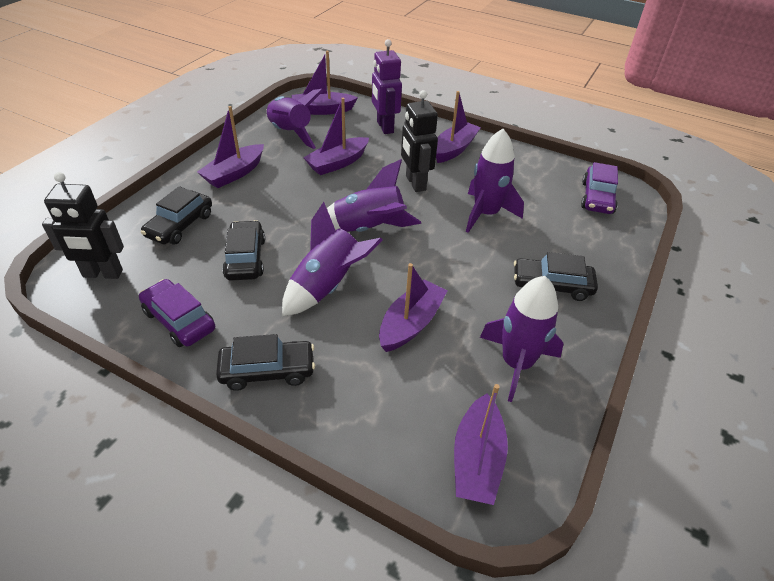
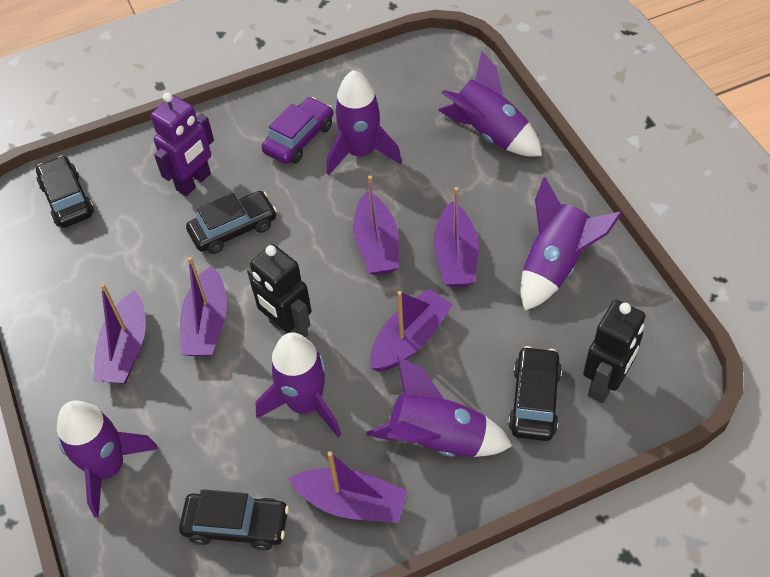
purple car: [139,279,215,347] [581,162,618,214] = 2 -> [262,97,333,164] = 1
purple rocket: [266,89,324,149] [282,202,382,316] [327,159,421,232] [466,129,524,233] [480,276,564,402] = 5 -> [57,400,158,518] [256,332,341,437] [327,70,402,175] [366,357,513,457] [438,51,542,156] [520,177,622,311] = 6

